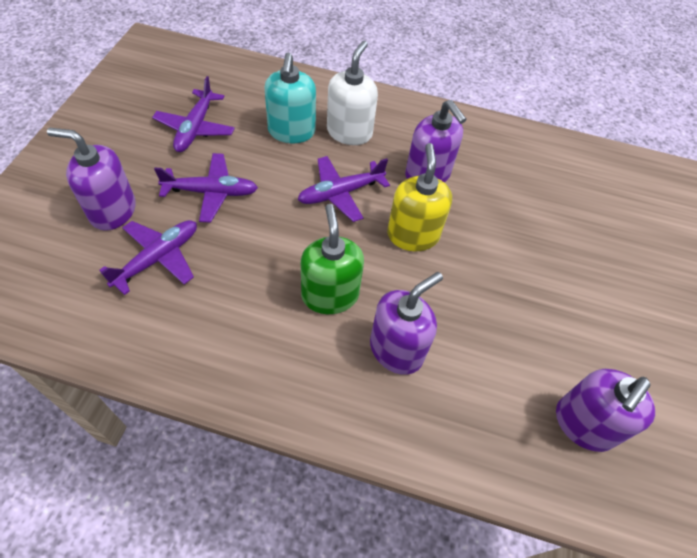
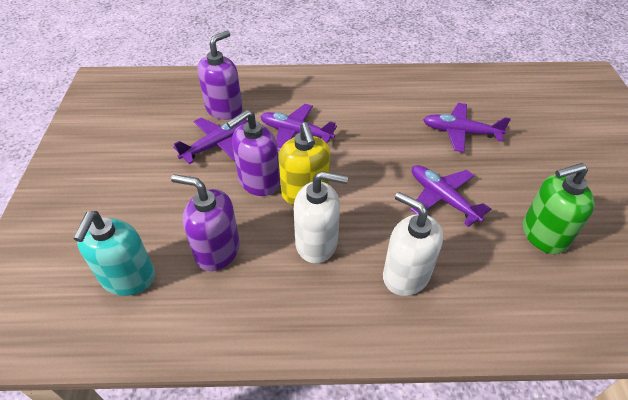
purple soap dispenser: [47,128,136,231] [370,272,443,375] [405,100,466,183] [556,369,655,452] = 4 -> [171,174,240,271] [197,30,243,120] [227,110,280,196] = 3
white soap dispenser: [327,41,378,145] = 1 -> [294,171,348,264] [383,192,443,296] = 2

